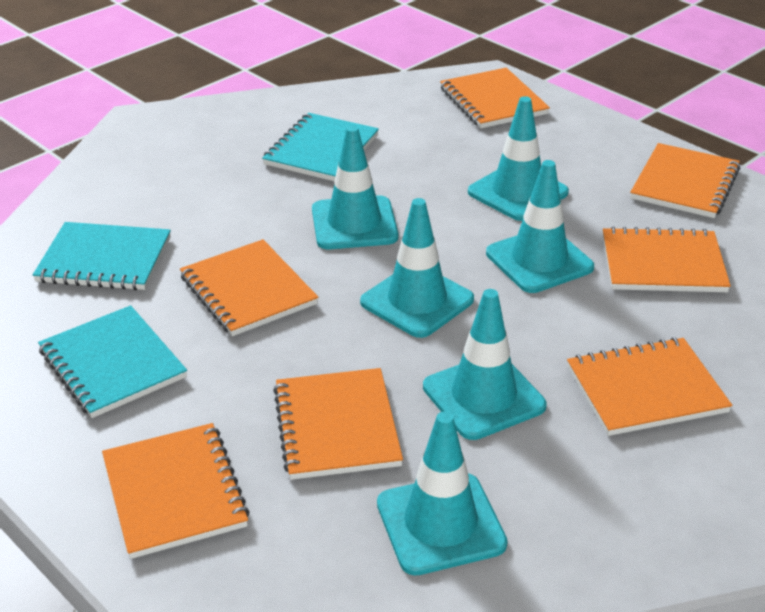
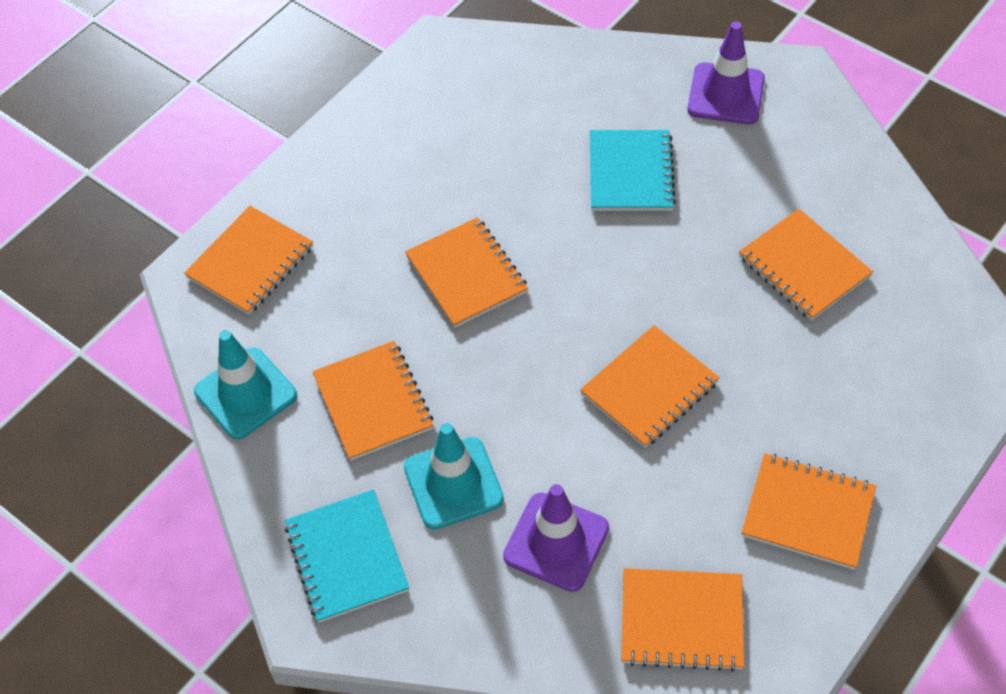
purple traffic cone: none = 0 -> [503,484,609,592] [687,21,765,124] = 2
turquoise notebook: [33,222,171,290] [38,305,187,418] [262,113,379,181] = 3 -> [285,489,409,623] [590,130,676,211] = 2
turquoise traffic cone: [312,126,398,249] [360,198,474,338] [377,412,508,576] [423,289,547,440] [468,96,569,221] [486,160,594,293] = 6 -> [194,330,297,439] [404,423,504,529] = 2

